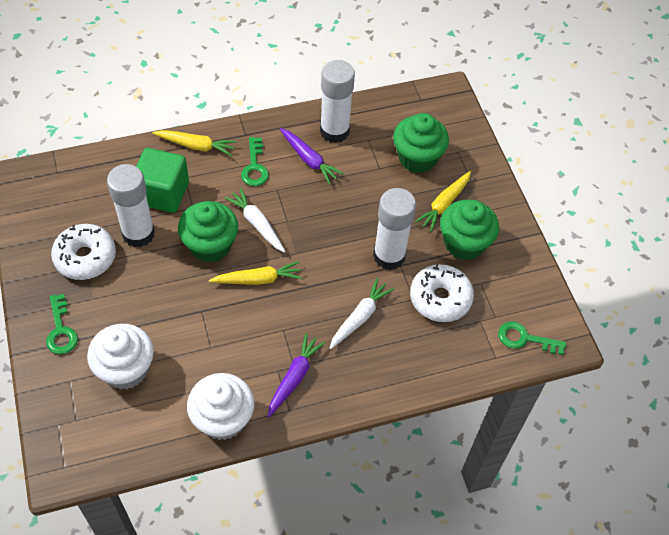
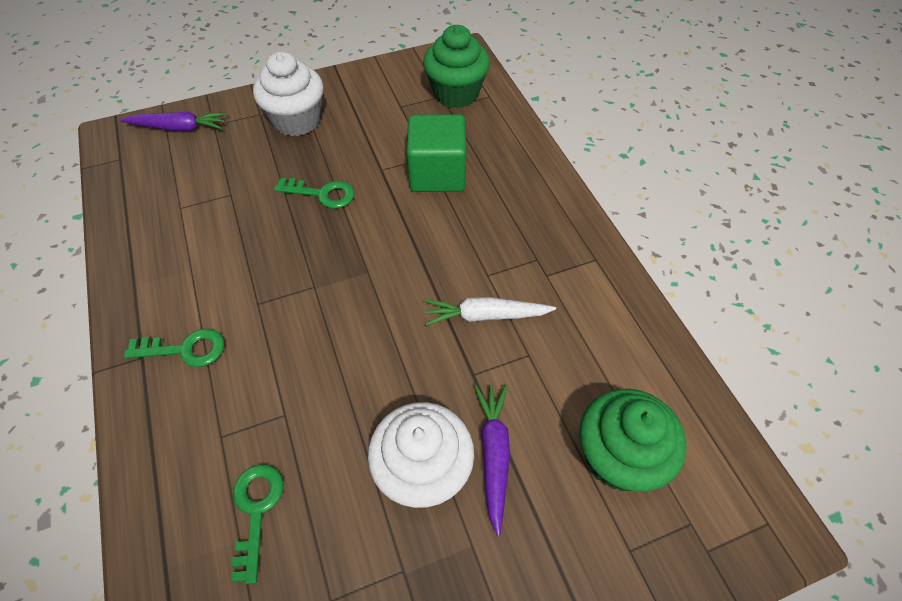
green cupcake: [178,201,238,262] [393,113,449,173] [440,200,499,260] = 3 -> [423,25,490,108] [579,389,687,491] = 2
white carrot: [225,188,286,253] [329,278,394,349] = 2 -> [424,297,556,326] = 1
white donut: [51,224,116,280] [410,264,474,322] = 2 -> none = 0
white glue stick: [107,164,155,247] [320,60,355,143] [373,188,416,270] = 3 -> none = 0
yellow carrot: [152,130,237,156] [209,261,302,285] [415,171,471,232] = 3 -> none = 0

